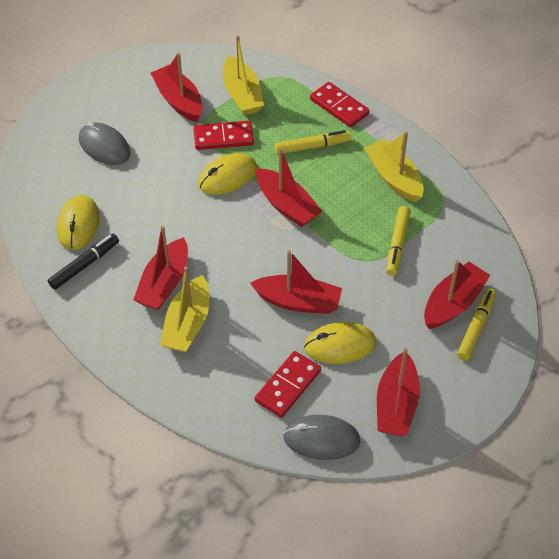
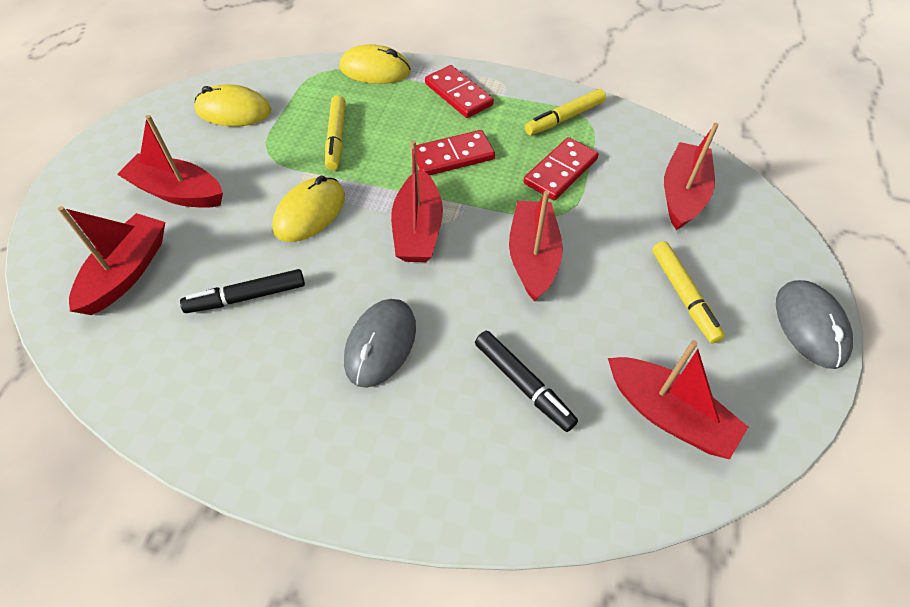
black marker: [48,234,119,290] = 1 -> [180,269,305,313] [475,331,578,432] = 2
yellow boat: [160,266,210,352] [223,35,264,116] [364,132,424,202] = 3 -> none = 0

